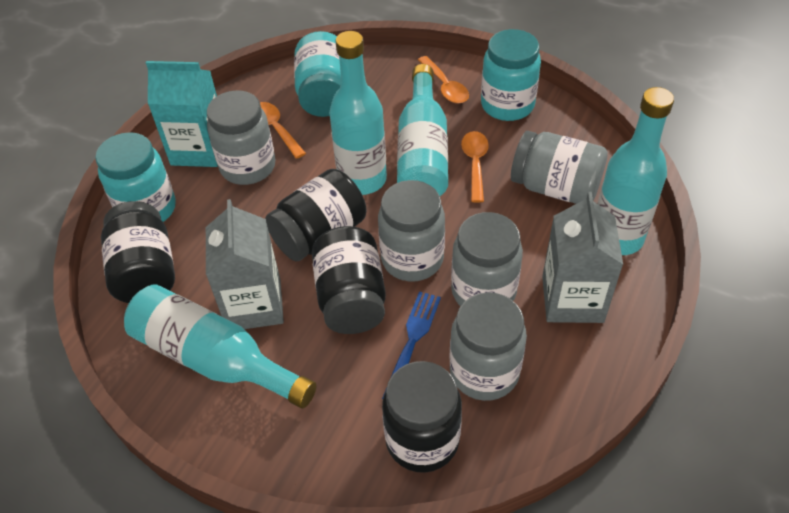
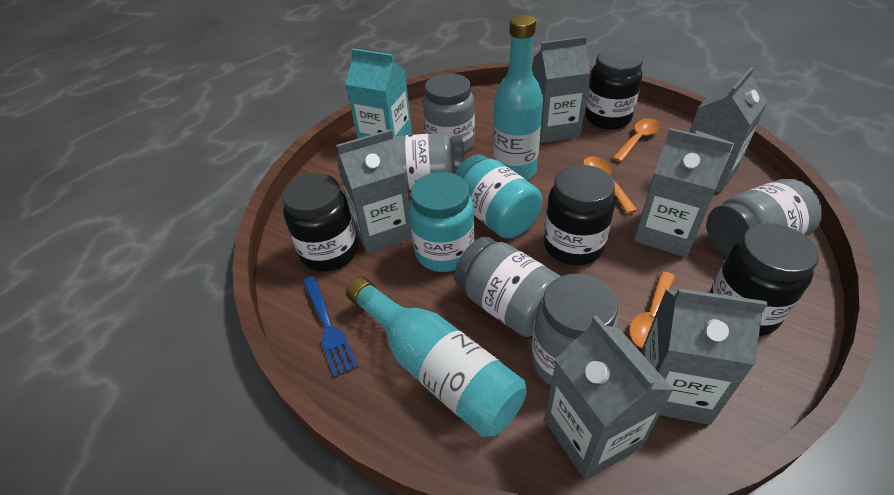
grey carton: [206,199,284,329] [542,192,623,323] = 2 -> [336,129,412,254] [533,36,591,143] [544,315,674,480] [634,128,733,257] [641,289,768,425] [690,67,767,193] = 6
turquoise bottle: [124,284,317,408] [329,31,387,195] [397,64,448,196] [598,87,674,255] = 4 -> [346,277,526,437] [493,15,543,180] = 2
turquoise jar: [95,132,176,222] [294,31,341,117] [481,29,541,121] = 3 -> [409,172,475,272] [455,154,542,239] = 2

